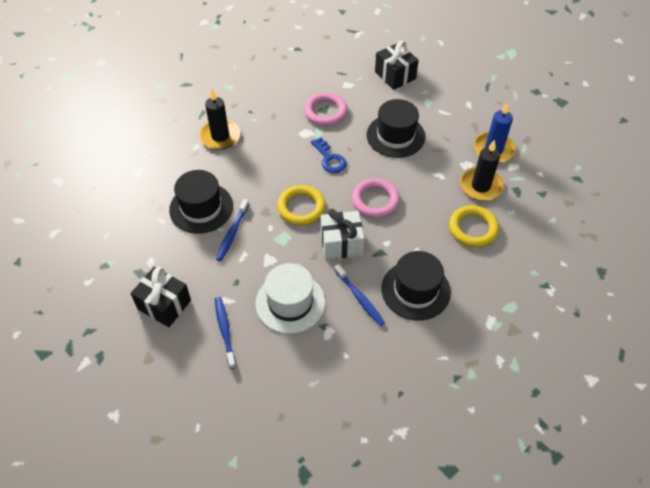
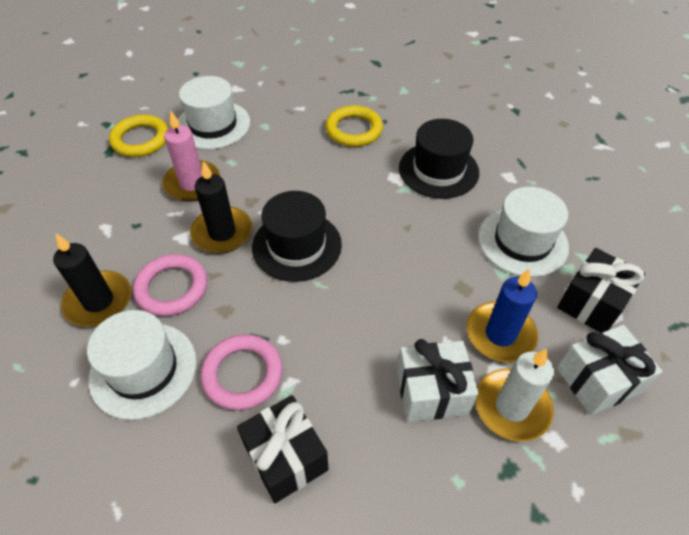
black hat: [169,170,233,234] [366,99,425,158] [381,251,451,321] = 3 -> [252,191,342,282] [399,119,479,199] = 2
blue key: [311,137,347,173] = 1 -> none = 0
blue toothbrush: [215,297,236,369] [216,199,249,261] [334,264,385,326] = 3 -> none = 0
pink candle: none = 0 -> [162,111,220,201] = 1
white candle: none = 0 -> [475,348,554,442] = 1
white gift: [321,209,364,260] = 1 -> [397,339,479,422] [557,325,662,415] = 2
white hat: [256,263,325,334] = 1 -> [87,310,197,420] [178,76,250,150] [478,187,569,277] = 3

